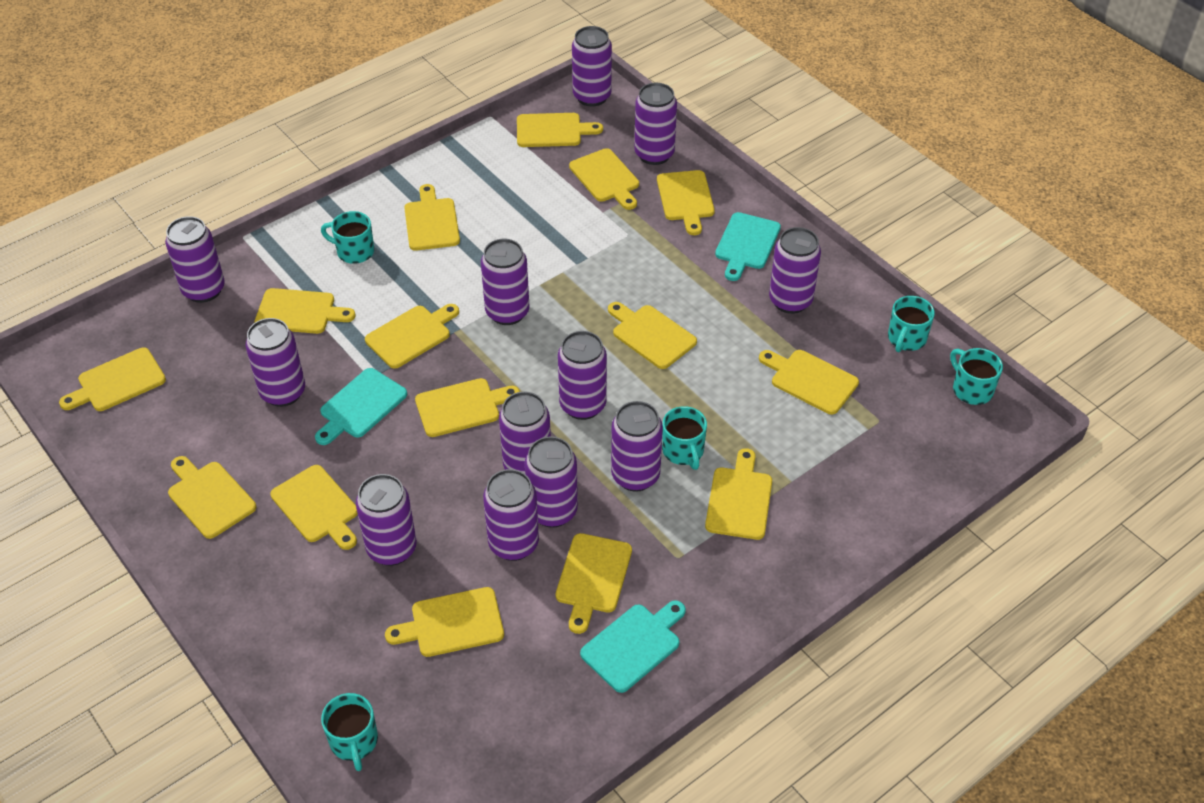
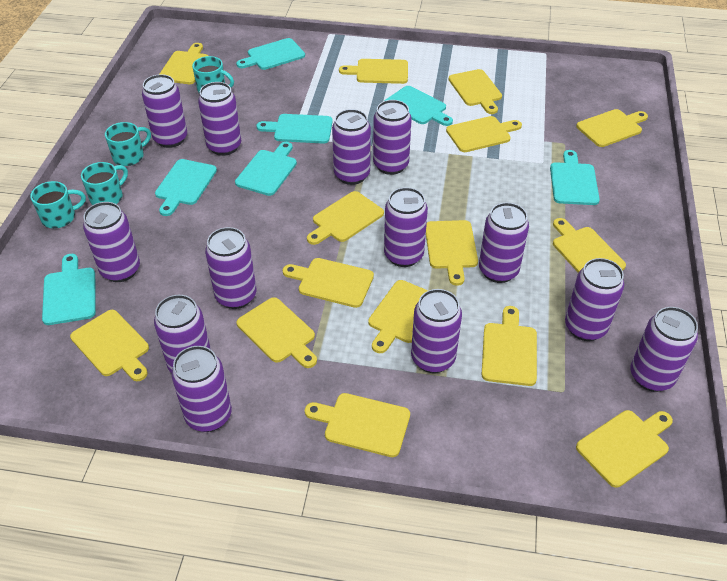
purple can: [165,216,225,303] [246,318,305,407] [356,474,417,566] [481,239,529,325] [483,469,539,561] [499,391,551,474] [525,436,578,528] [558,331,607,420] [572,26,612,107] [611,401,663,492] [634,83,677,165] [769,227,821,314] = 12 -> [83,202,140,282] [142,74,187,148] [154,295,211,373] [171,346,232,432] [198,82,241,156] [205,227,256,309] [332,109,371,185] [373,100,412,175] [384,187,428,267] [411,289,462,373] [479,202,529,283] [565,258,624,341] [630,307,698,392] = 13
turquoise cutting board: [315,368,407,445] [580,600,686,693] [715,212,781,281] = 3 -> [42,254,96,325] [155,159,217,216] [235,142,297,196] [236,38,305,70] [257,114,333,144] [384,86,453,126] [550,150,600,205] = 7
turquoise mug: [321,211,374,264] [321,693,378,771] [662,406,707,470] [888,296,935,352] [950,348,1003,405] = 5 -> [30,181,86,228] [81,162,128,205] [105,122,151,166] [192,56,234,93] = 4

